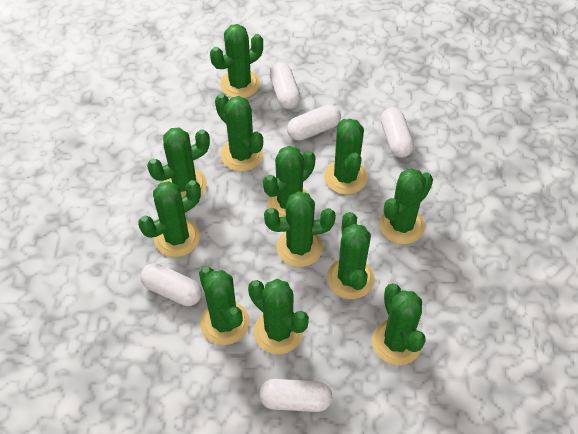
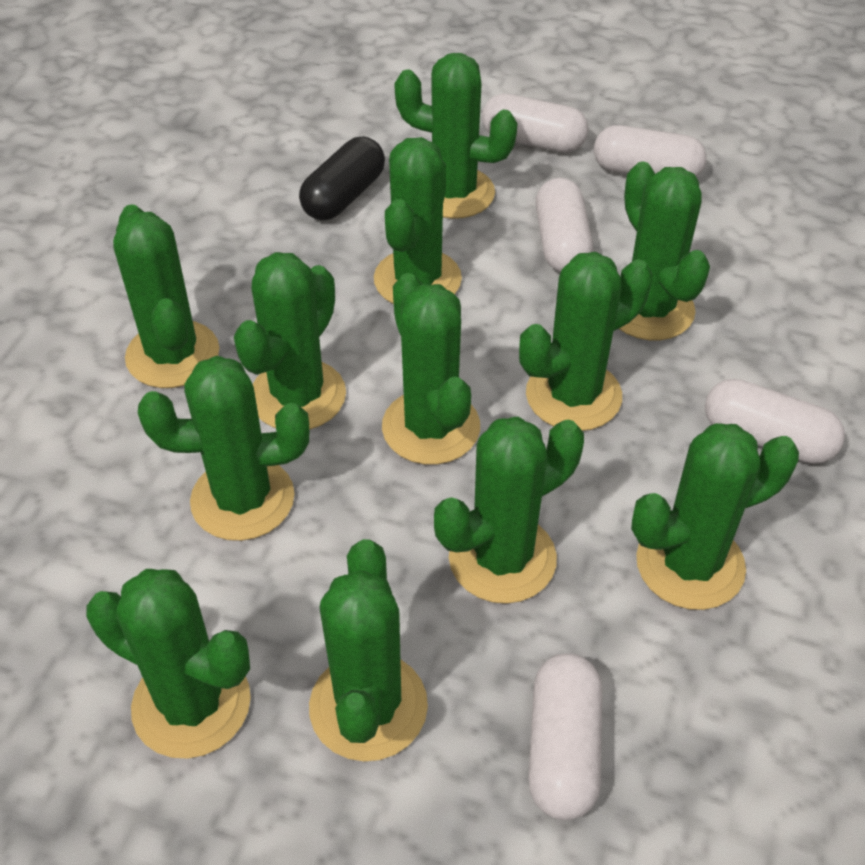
black capsule: none = 0 -> [299,136,385,220] = 1

